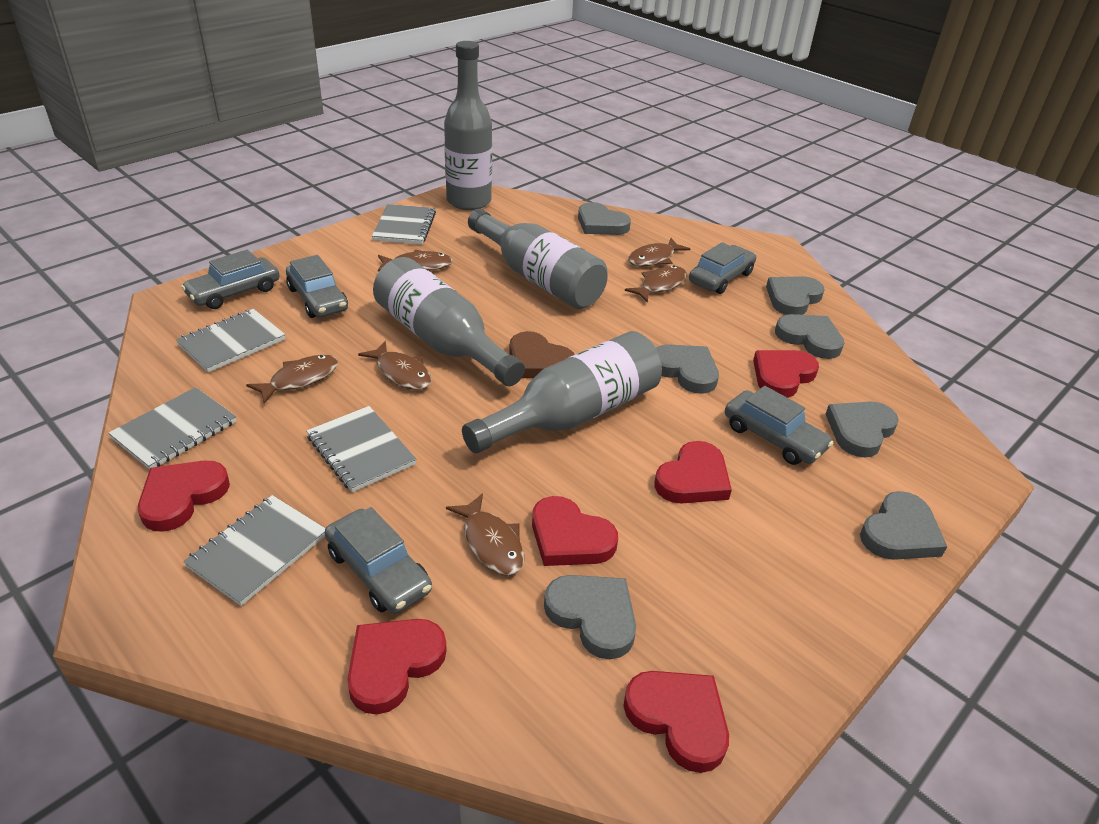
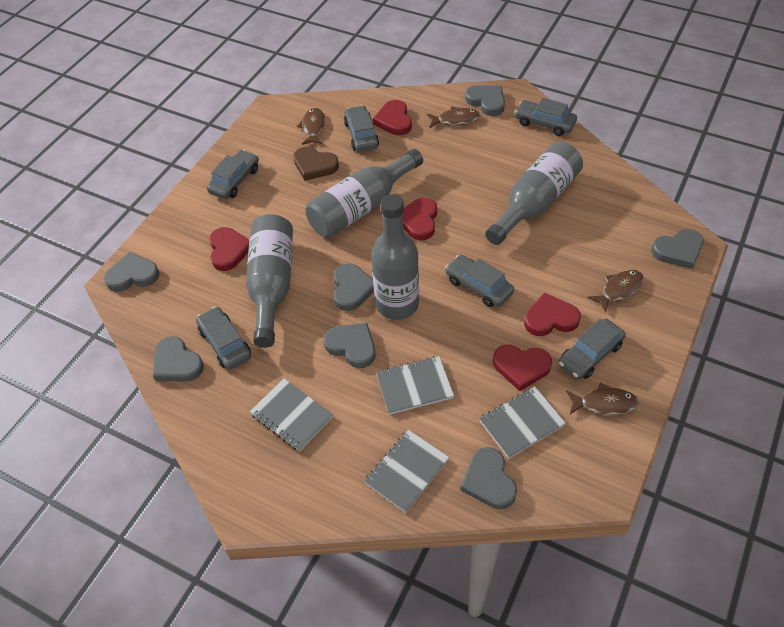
brown fish: [246,355,338,404] [358,341,432,390] [378,250,453,271] [446,493,524,575] [625,266,687,303] [628,238,690,266] = 6 -> [297,108,325,145] [427,107,480,128] [566,383,639,415] [588,270,644,313] = 4
grey car: [181,250,279,309] [286,255,348,318] [325,507,432,614] [689,242,756,294] [725,386,833,465] = 5 -> [196,307,251,370] [207,150,259,199] [344,105,379,152] [445,255,514,307] [514,98,577,136] [558,319,626,379] = 6
grey notebook: [109,387,237,470] [176,309,285,372] [183,495,325,606] [306,406,416,492] [372,204,436,244] = 5 -> [250,378,333,451] [364,429,449,513] [376,356,454,415] [479,387,566,459] = 4
red heart: [138,461,230,532] [347,619,447,714] [532,496,618,566] [624,671,729,773] [655,441,732,504] [753,350,819,398] = 6 -> [209,227,249,271] [373,100,412,135] [402,198,437,240] [493,345,552,391] [524,293,581,336] = 5

